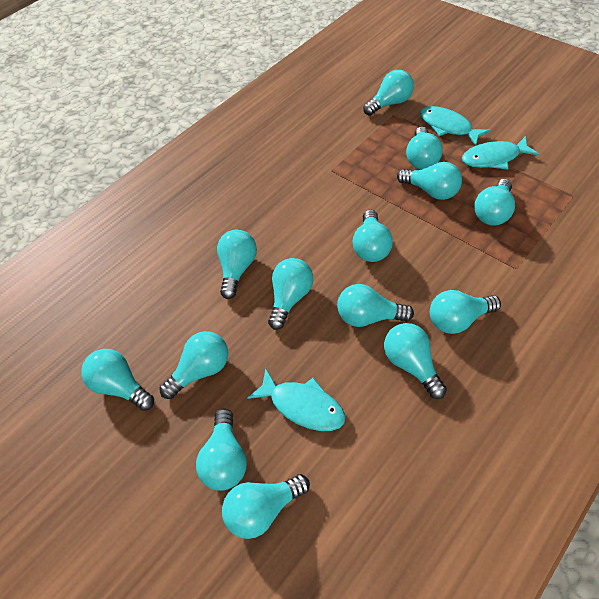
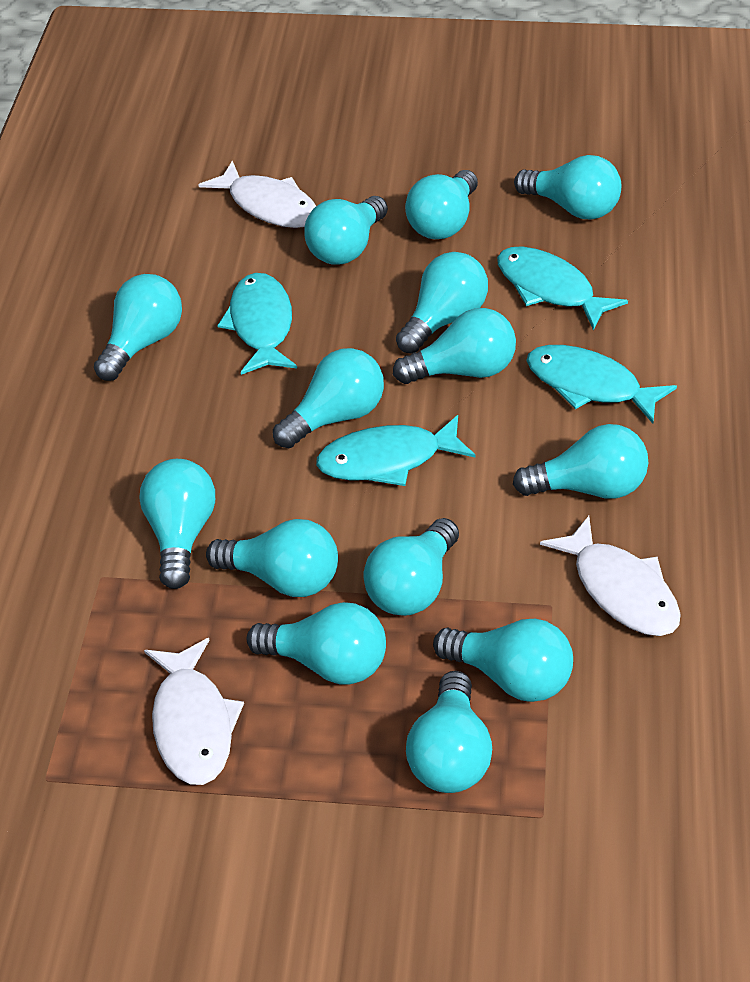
turquoise fish: [247,368,346,431] [420,106,491,146] [462,136,539,170] = 3 -> [217,273,297,375] [316,415,476,486] [497,247,628,330] [526,345,677,424] = 4
white fish: none = 0 -> [144,638,244,785] [199,160,316,228] [540,516,681,636] = 3

